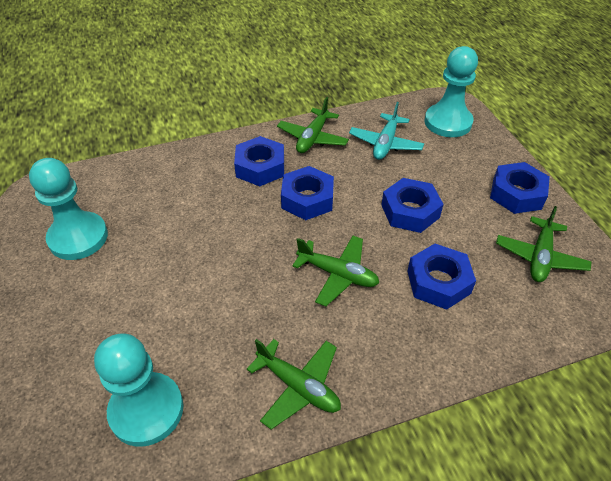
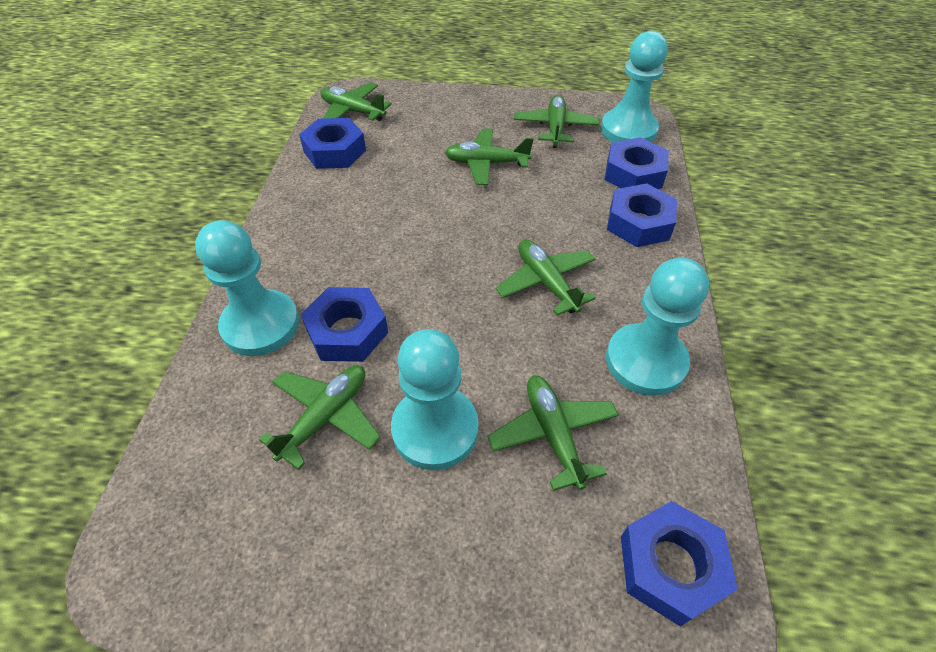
green plane: [247,339,341,430] [277,97,349,153] [292,236,379,307] [496,206,591,282] = 4 -> [259,365,381,470] [320,82,392,121] [445,128,534,185] [488,376,619,491] [496,240,596,316] [514,95,600,148] = 6
turquoise pawn: [29,158,108,260] [94,333,184,447] [425,46,478,137] = 3 -> [195,220,299,356] [391,329,479,470] [601,31,668,142] [606,257,709,396] = 4
turquoise plane: [349,102,424,160] = 1 -> none = 0

